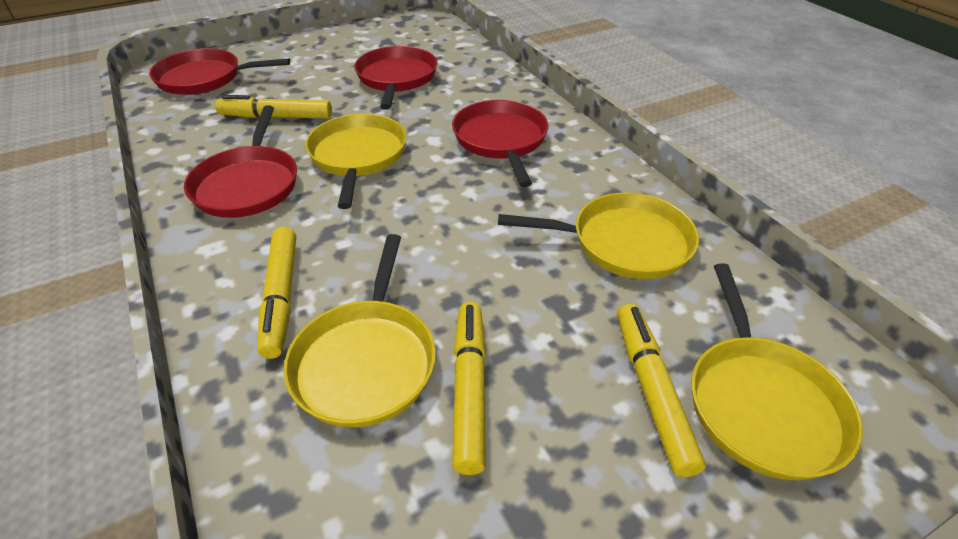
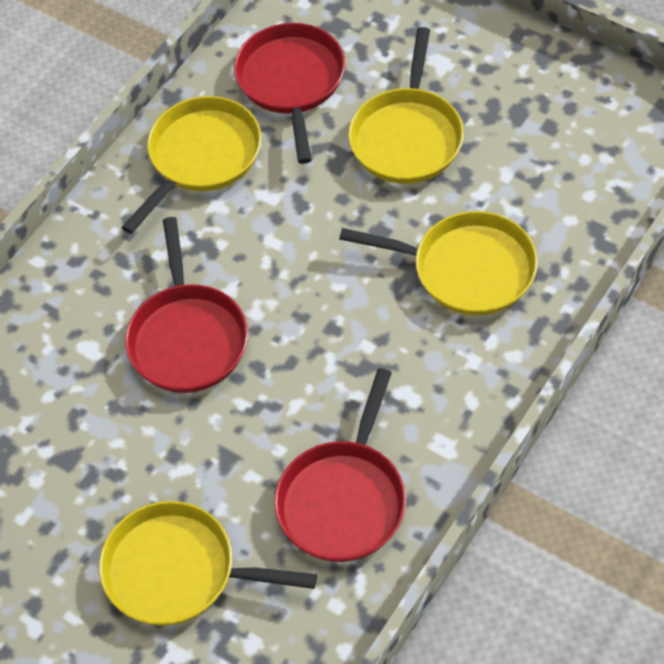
red pan: [149,49,290,95] [184,105,297,218] [354,46,437,110] [452,100,548,187] = 4 -> [125,217,248,393] [234,23,345,164] [274,368,406,562] = 3
yellow marker: [215,95,332,119] [257,227,296,359] [452,302,486,475] [617,304,706,477] = 4 -> none = 0

